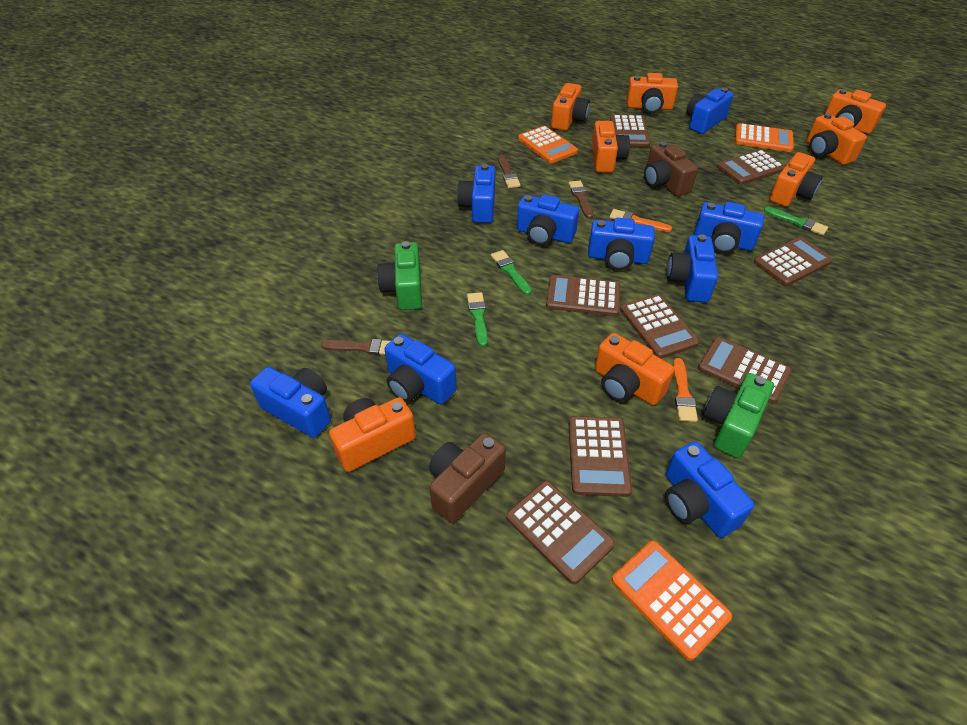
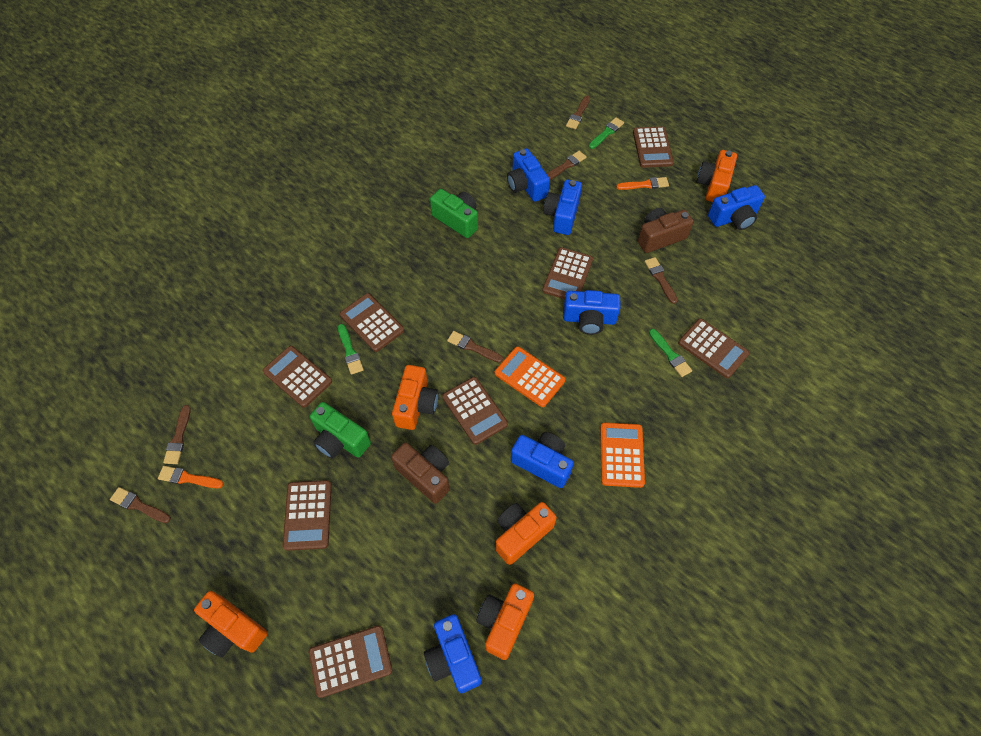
blue camera: [250,367,331,438] [385,334,457,404] [457,164,496,223] [517,194,579,245] [588,218,655,270] [665,441,754,538] [667,234,718,302] [686,88,733,134] [694,202,764,253] = 9 -> [424,614,481,693] [507,148,550,202] [511,432,574,488] [543,179,582,235] [563,290,620,335] [708,185,765,230] = 6
brown brush: [321,339,390,355] [498,155,520,188] [568,181,593,219] = 3 -> [110,487,171,523] [163,405,191,464] [447,331,503,363] [547,151,586,180] [566,95,590,130] [644,257,678,304] = 6
orange calculator: [518,126,578,163] [611,541,732,661] [735,123,794,152] = 3 -> [495,346,565,407] [600,422,645,488] = 2
orange camera: [329,397,416,472] [551,83,590,131] [592,121,630,173] [595,333,675,405] [626,73,678,114] [769,152,823,207] [807,113,867,165] [824,89,886,134] = 8 -> [194,591,268,657] [392,365,439,430] [476,583,534,660] [496,502,557,565] [697,150,737,202] = 5

